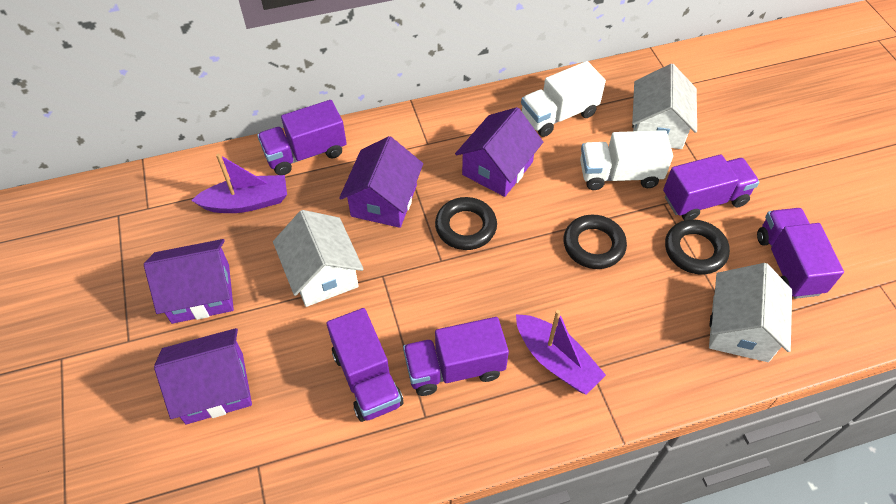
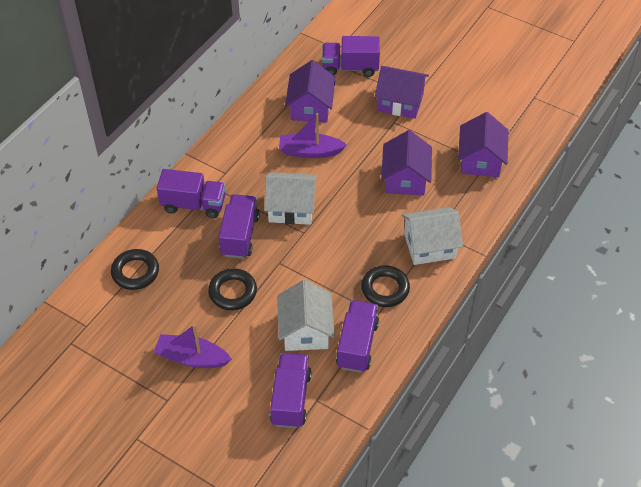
white truck: [521,61,606,137] [580,130,673,190] = 2 -> none = 0

